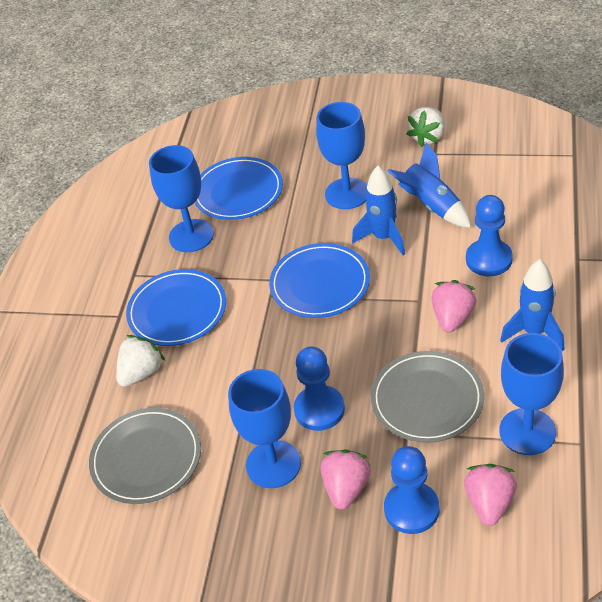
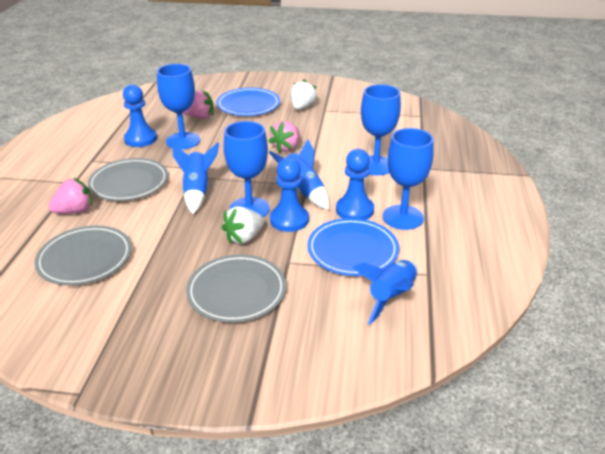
blue plate: [126,269,226,346] [195,157,283,220] [269,243,370,318] = 3 -> [216,88,280,116] [307,218,399,276] = 2
grey plate: [89,408,201,504] [371,351,484,443] = 2 -> [35,226,132,285] [88,158,168,201] [186,255,286,323] = 3

